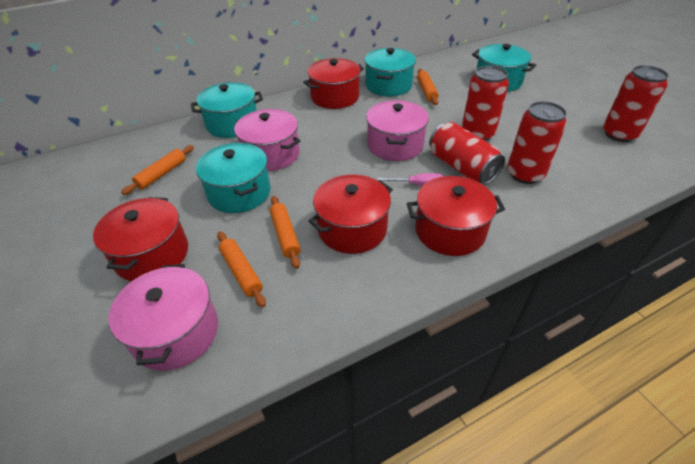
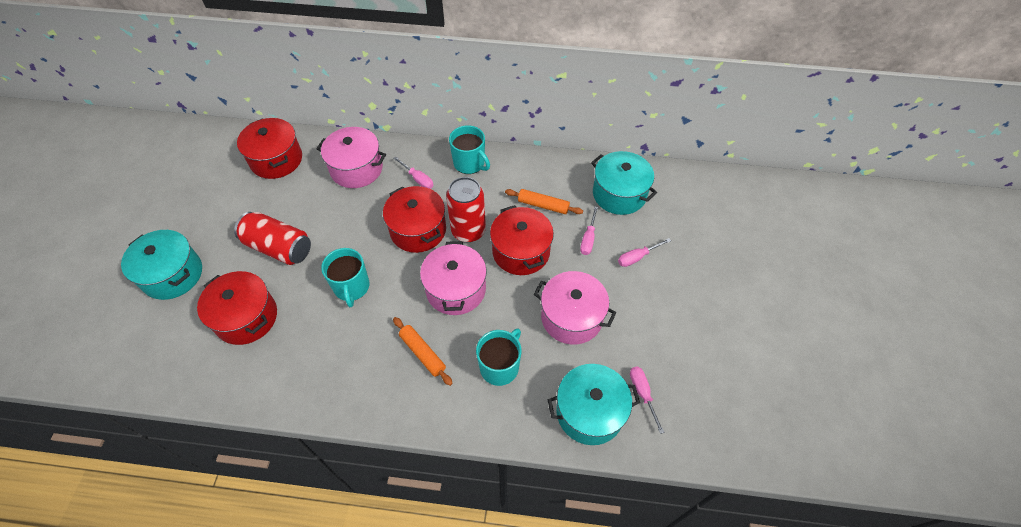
orange rolling pin: [121,145,194,195] [217,231,266,307] [270,196,301,269] [417,69,439,105] = 4 -> [393,317,453,386] [505,189,583,214] = 2
pink screwdriver: [378,173,443,186] = 1 -> [393,156,434,189] [580,207,598,255] [618,238,671,267] [630,367,664,434] = 4
red can: [429,122,505,185] [462,66,509,141] [507,101,567,184] [603,65,669,142] = 4 -> [234,212,311,265] [446,177,486,242] = 2
turquoise mug: none = 0 -> [321,248,369,307] [449,125,490,174] [476,328,521,386] = 3
turquoise pot: [191,82,263,138] [196,143,271,213] [364,48,416,96] [472,44,536,92] = 4 -> [121,230,202,300] [548,364,640,445] [591,151,657,215] = 3

